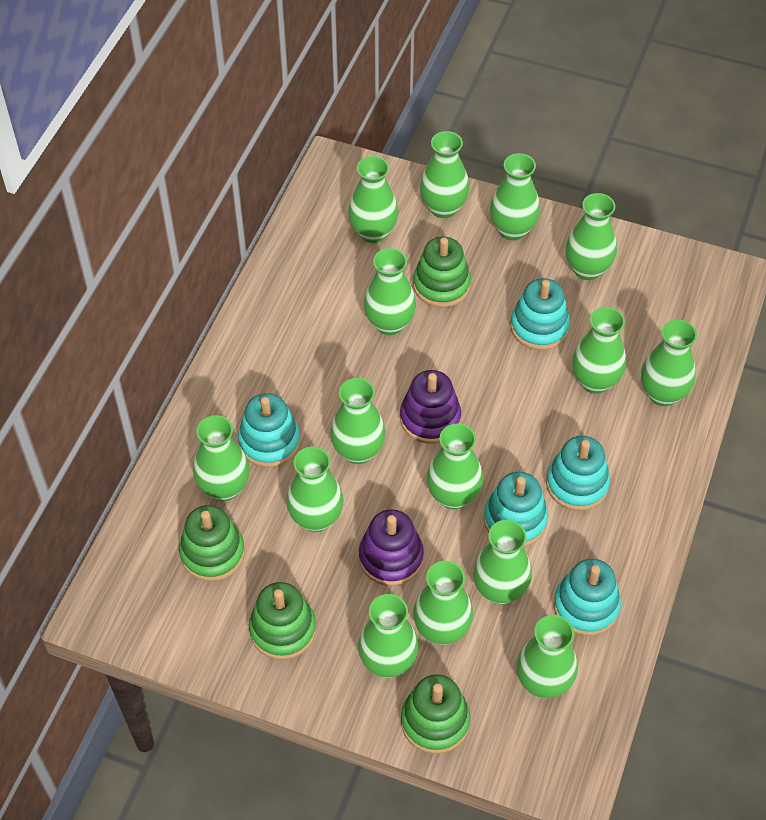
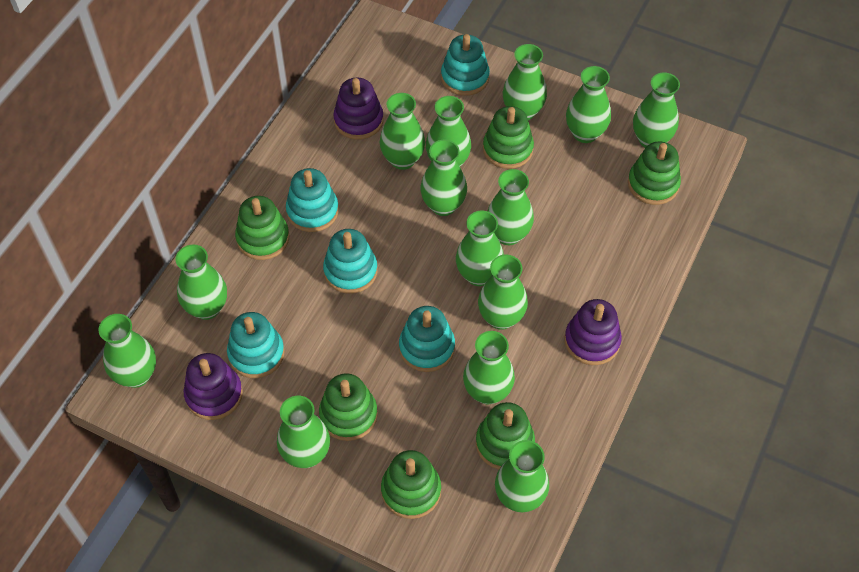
green stacking toy: [179,505,245,581] [249,582,316,660] [401,674,471,754] [413,237,471,308] = 4 -> [235,196,290,260] [319,373,378,441] [381,450,441,519] [476,402,535,469] [483,106,534,169] [628,141,681,205] = 6
green vase: [193,415,250,501] [286,446,344,532] [330,378,386,464] [348,156,398,243] [358,594,419,678] [364,248,416,335] [413,561,473,645] [420,131,470,218] [426,424,483,509] [473,520,532,604] [490,153,540,241] [516,615,578,699] [565,193,617,280] [572,307,626,394] [641,320,697,406] = 15 -> [98,314,156,388] [176,245,227,320] [277,396,330,468] [380,93,425,170] [420,140,467,216] [426,96,471,167] [456,211,504,286] [463,331,515,405] [478,255,528,330] [488,169,534,245] [495,440,549,512] [503,44,547,120] [566,66,611,143] [633,73,680,148] = 14
purple stacking toy: [359,509,424,586] [400,370,461,444] = 2 -> [184,353,243,420] [333,78,384,140] [565,299,622,365] = 3

